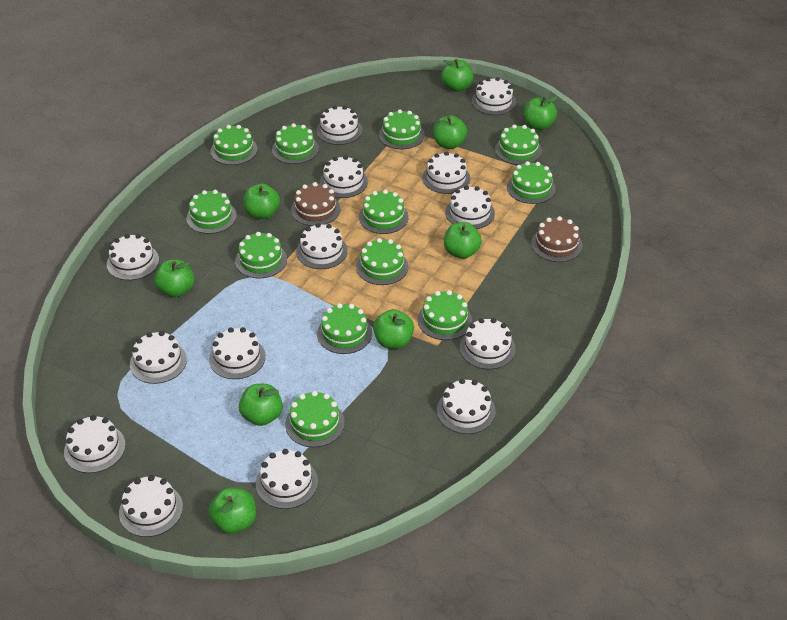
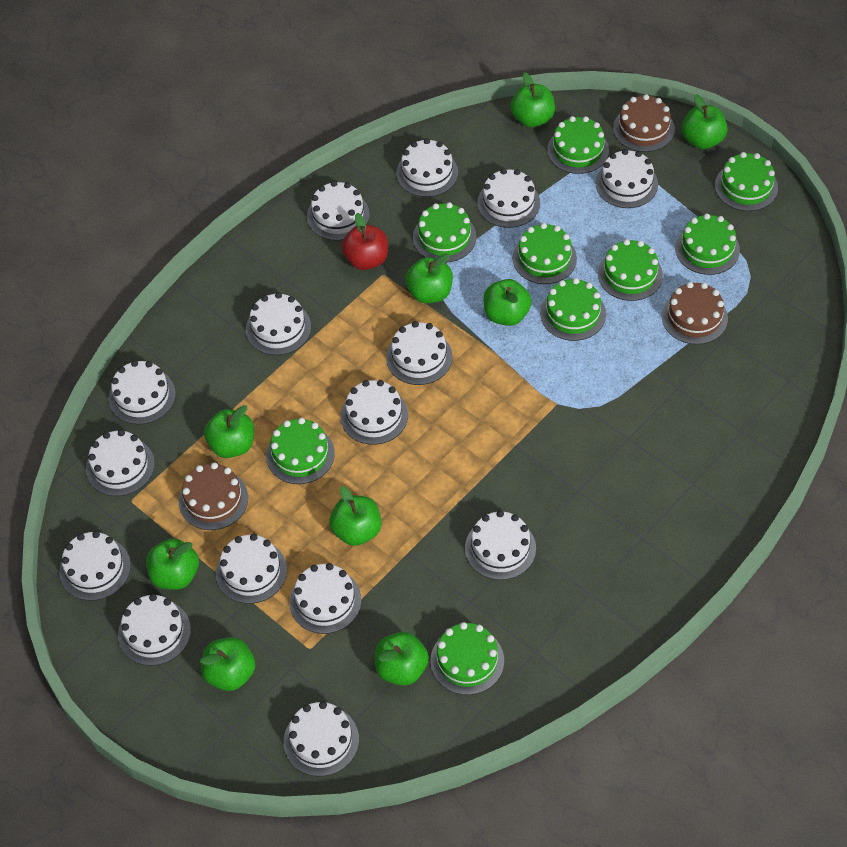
brown cake: [291,182,341,226] [531,216,583,262] = 2 -> [179,462,248,530] [613,94,675,152] [662,282,728,345] = 3
green cake: [186,190,237,234] [211,125,257,165] [235,232,287,278] [272,123,319,164] [285,391,345,447] [317,303,372,354] [356,238,408,285] [359,190,409,234] [379,109,425,149] [418,290,472,340] [495,125,542,165] [507,161,555,204] = 12 -> [266,418,335,484] [413,202,476,263] [430,622,504,695] [512,223,577,284] [540,278,606,341] [547,116,609,174] [598,239,663,301] [675,214,740,275] [715,152,778,211] = 9
red apple: none = 0 -> [341,213,388,270] = 1
white cake: [64,415,126,473] [107,234,159,280] [119,475,183,537] [130,331,187,384] [209,327,266,379] [256,449,318,509] [296,223,348,269] [317,106,362,145] [320,156,368,198] [422,151,470,194] [437,379,496,434] [445,186,495,229] [460,318,516,370] [472,77,516,115] = 14 -> [59,531,131,601] [86,429,155,496] [109,360,176,425] [118,594,191,666] [216,534,287,604] [246,292,311,355] [284,701,359,776] [289,563,361,634] [307,181,370,240] [340,380,408,445] [386,321,452,385] [396,138,458,197] [465,510,536,580] [477,168,540,228] [595,149,658,208] = 15

